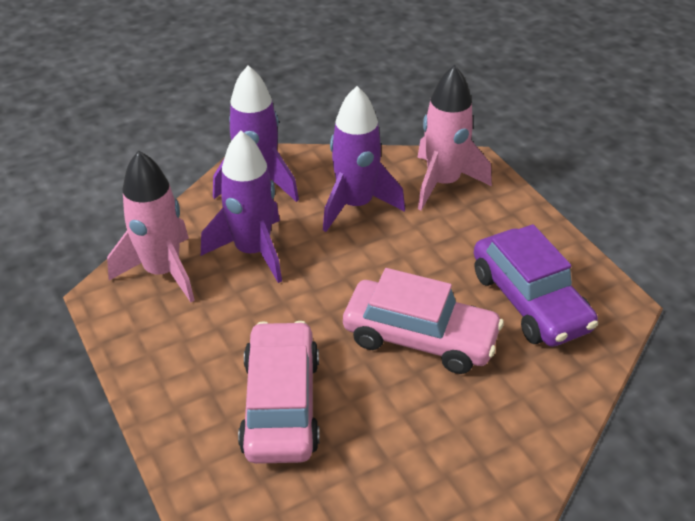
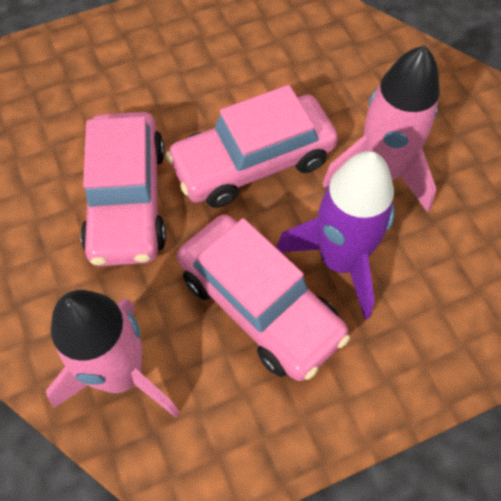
pink car: [238,321,320,464] [343,268,504,374] = 2 -> [80,112,166,266] [166,85,338,208] [177,215,350,381] = 3
purple car: [474,224,598,347] = 1 -> none = 0
purple rocket: [201,131,282,283] [213,65,299,202] [323,86,405,232] = 3 -> [276,151,395,319] = 1

